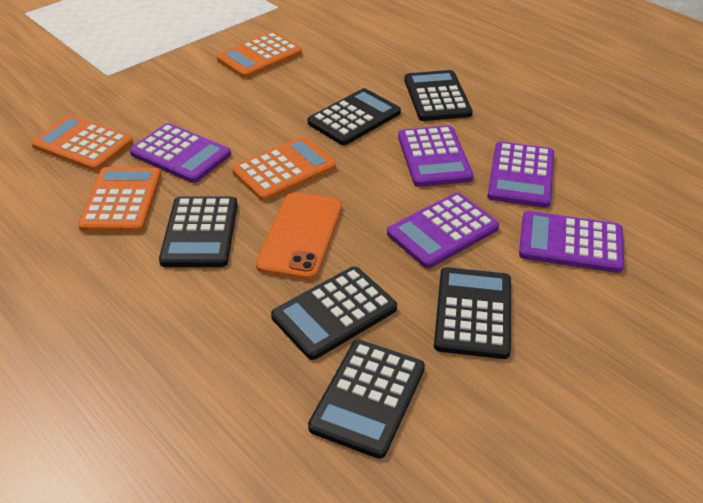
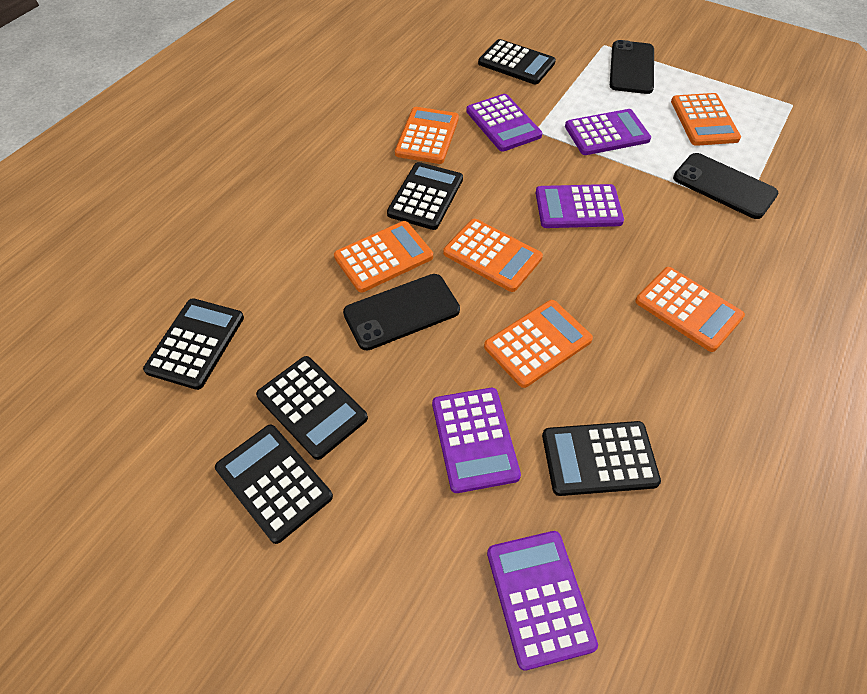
black phone: none = 0 -> [343,274,460,351] [610,40,654,94] [673,153,778,219] = 3
orange calculator: [31,115,133,171] [78,167,161,233] [217,32,302,78] [232,137,336,201] = 4 -> [334,221,433,293] [395,107,459,164] [443,219,543,292] [484,300,593,388] [635,267,745,352] [671,93,741,146] = 6
orange phone: [256,193,342,280] = 1 -> none = 0

